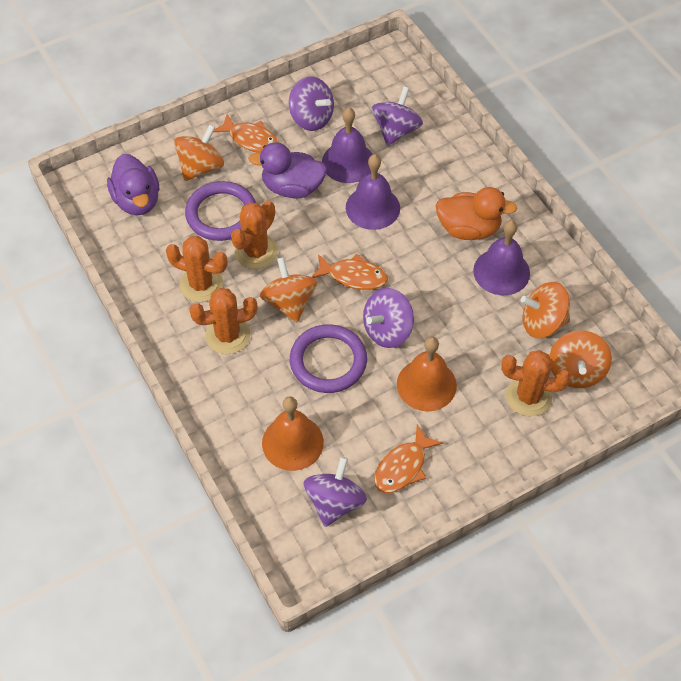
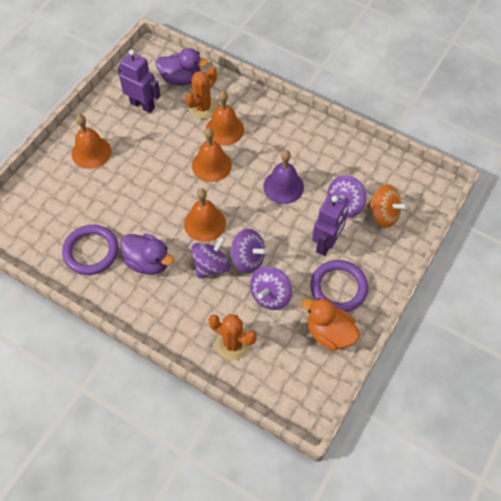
orange bell: [262,396,324,471] [397,337,457,411] = 2 -> [72,114,111,169] [184,188,226,242] [192,128,232,182] [206,91,244,146] = 4
orange cactus: [166,236,228,302] [189,288,258,354] [231,201,278,269] [501,350,571,417] = 4 -> [185,67,218,119] [209,314,257,360] = 2
orange fish: [214,114,279,153] [312,254,388,290] [374,425,443,493] = 3 -> none = 0
orange spinning top: [174,125,224,181] [260,257,317,322] [521,282,570,338] [549,330,612,388] = 4 -> [367,185,408,228] = 1
purple bell: [322,108,373,183] [346,154,400,230] [473,220,530,295] = 3 -> [263,150,304,204] = 1
purple robot: none = 0 -> [118,49,161,113] [312,194,348,256] = 2

